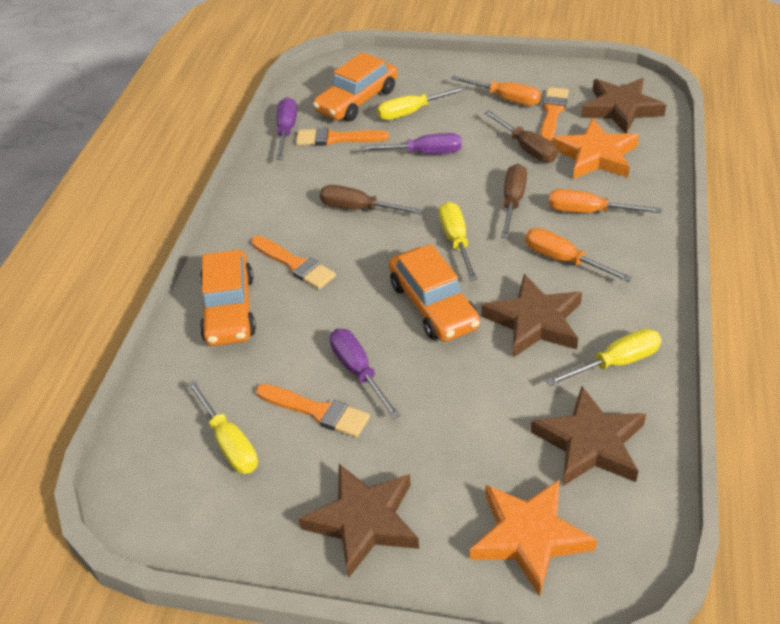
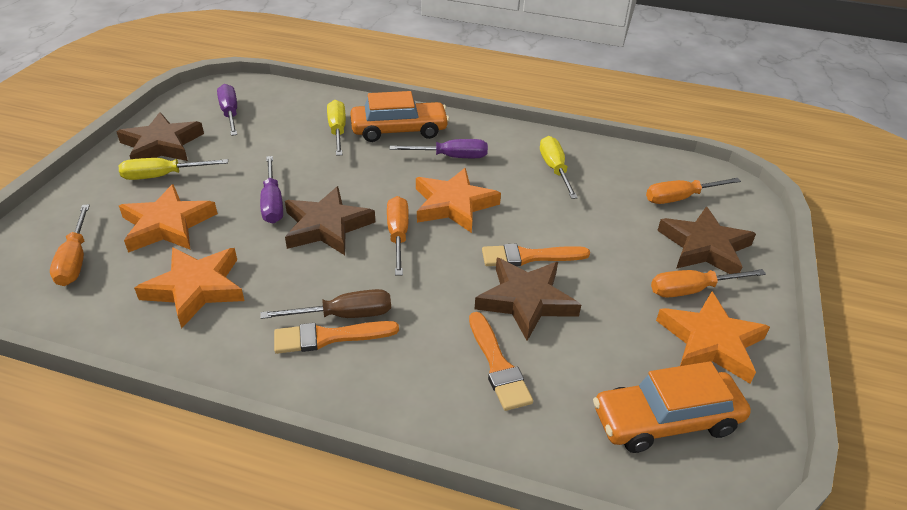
brown screwdriver: [320,185,423,215] [484,111,557,163] [501,164,527,238] = 3 -> [260,289,391,319] = 1
orange brush: [251,236,336,289] [256,384,370,438] [296,128,389,146] [540,87,569,142] = 4 -> [274,321,399,354] [469,312,533,411] [482,244,590,266] = 3
orange car: [200,250,256,346] [313,52,398,121] [389,244,480,342] = 3 -> [350,91,449,142] [593,361,751,453] = 2
orange screwdriver: [451,76,541,106] [525,228,632,282] [549,189,662,213] = 3 -> [50,204,90,286] [387,196,409,276] [646,178,741,204] [651,269,766,298] = 4
orange star: [470,479,597,597] [552,119,639,179] = 2 -> [119,184,218,253] [134,247,245,329] [416,168,501,233] [656,292,770,383] = 4
yellow screwdriver: [187,380,258,474] [377,86,467,120] [439,202,478,281] [546,329,662,386] = 4 -> [119,158,228,180] [327,100,346,156] [540,136,578,199] = 3

